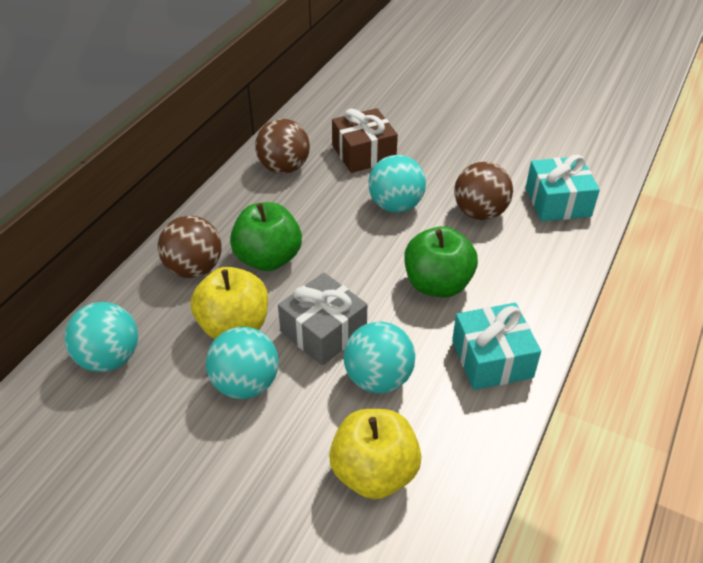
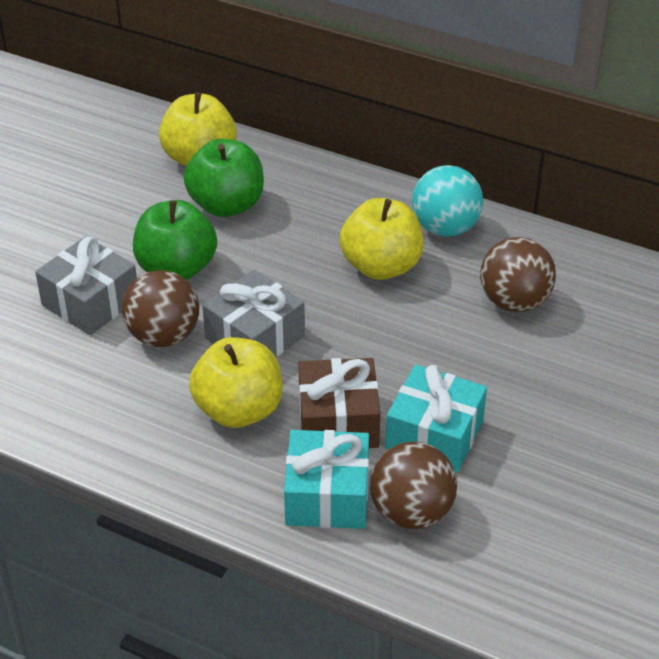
grey gift: [278,273,367,365] = 1 -> [35,236,137,335] [202,269,305,357] = 2
turquoise ball: [64,302,138,372] [206,327,279,399] [344,321,415,393] [368,155,426,213] = 4 -> [412,165,483,237] = 1
yellow apple: [191,267,268,339] [329,409,422,499] = 2 -> [159,92,237,166] [189,337,283,428] [339,198,423,280] = 3

